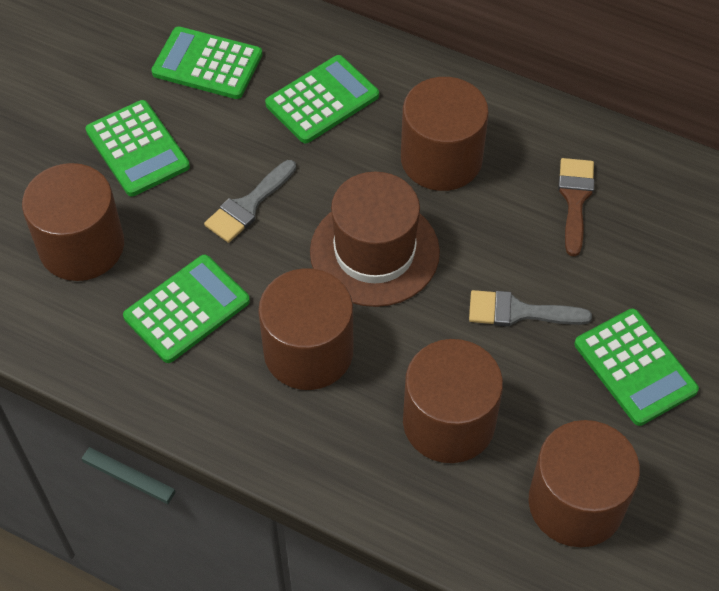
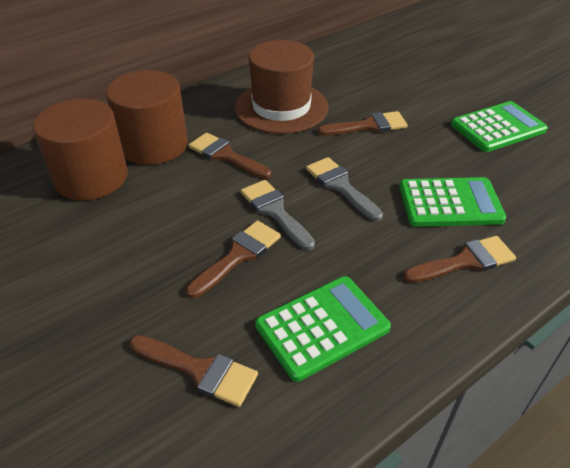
brown brush: [558,158,594,256] = 1 -> [130,335,258,407] [186,220,281,298] [189,133,271,179] [317,111,408,136] [403,236,516,283] = 5
brown cylinder: [22,163,124,281] [258,268,353,390] [401,77,489,191] [403,339,503,463] [528,420,640,547] = 5 -> [33,99,128,200] [106,70,188,165] = 2
green calculator: [85,100,190,196] [123,255,250,363] [151,26,263,99] [265,55,379,143] [574,308,699,426] = 5 -> [255,276,391,382] [399,177,507,227] [451,101,548,152] = 3

